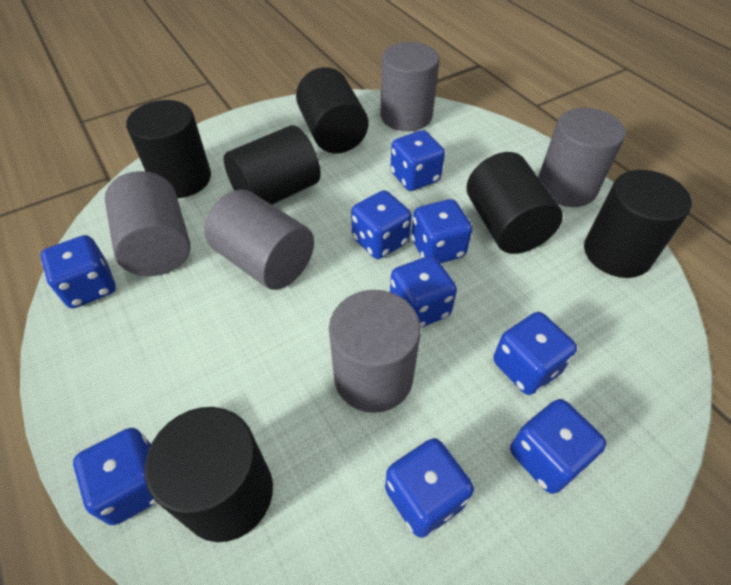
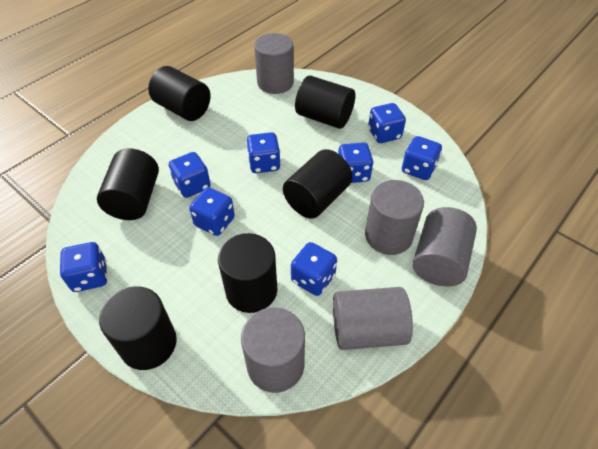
blue dice: [40,235,116,308] [73,428,157,525] [351,190,412,259] [385,438,474,538] [390,130,445,191] [390,256,457,328] [411,199,472,263] [493,312,577,395] [510,399,606,494] = 9 -> [60,242,107,292] [169,152,211,198] [189,187,235,236] [246,132,280,173] [291,242,337,296] [338,142,374,183] [368,103,406,143] [402,136,442,180] = 8

